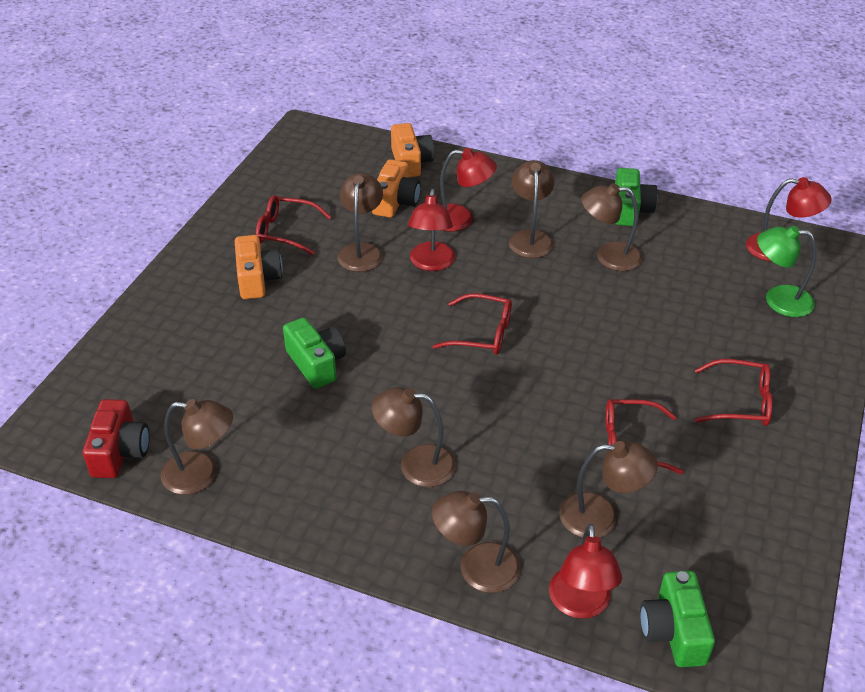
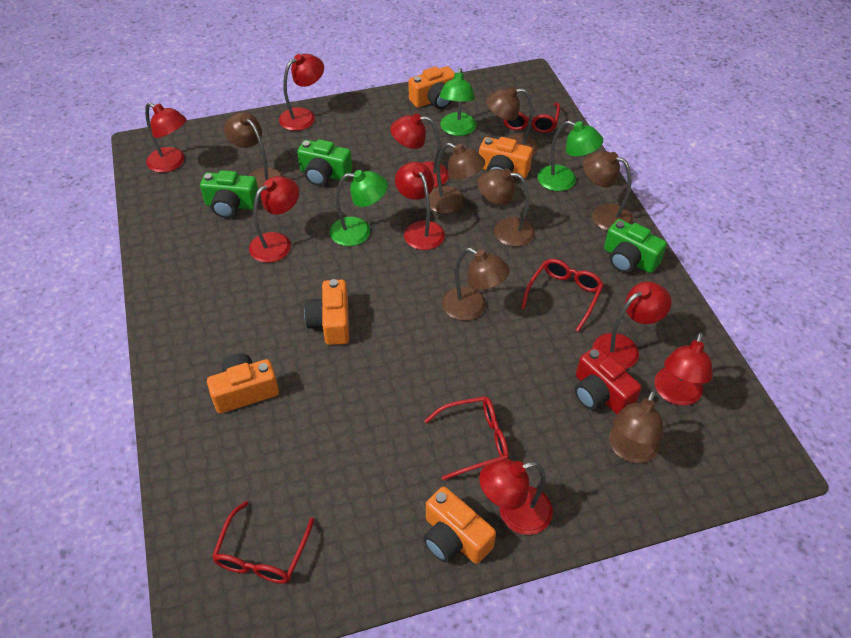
green lamp: [757,226,817,317] = 1 -> [329,170,388,246] [439,68,477,136] [538,121,603,191] = 3
orange camera: [235,235,283,299] [372,159,421,218] [391,123,435,177] = 3 -> [207,353,279,413] [304,279,349,345] [408,66,455,109] [423,487,496,564] [479,137,533,179] = 5
red lamp: [408,189,455,271] [440,148,497,231] [549,524,622,619] [746,177,832,261] = 4 -> [145,103,186,173] [249,176,299,263] [279,54,324,131] [390,114,449,188] [395,162,445,250] [479,459,553,535] [592,282,671,369] [654,332,713,406] = 8

